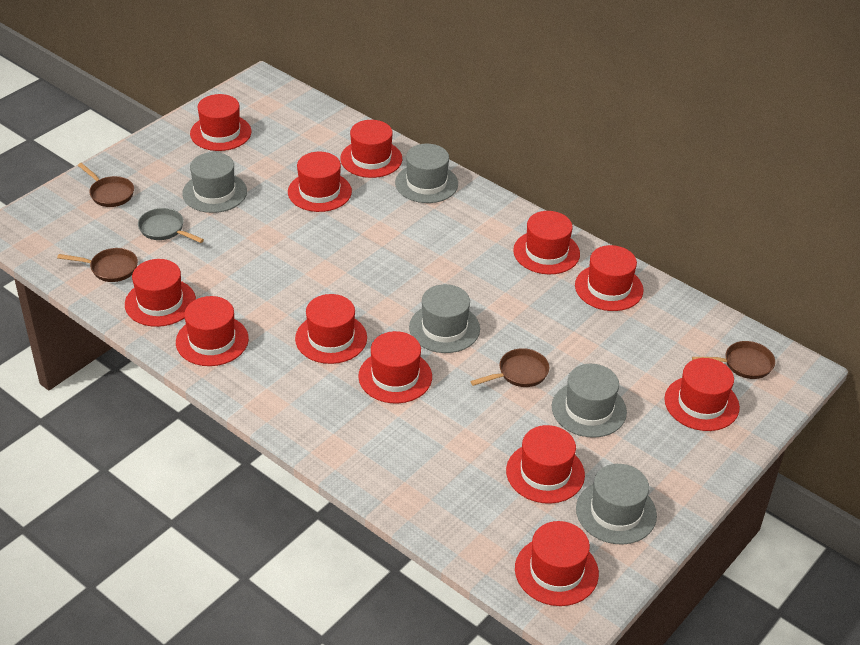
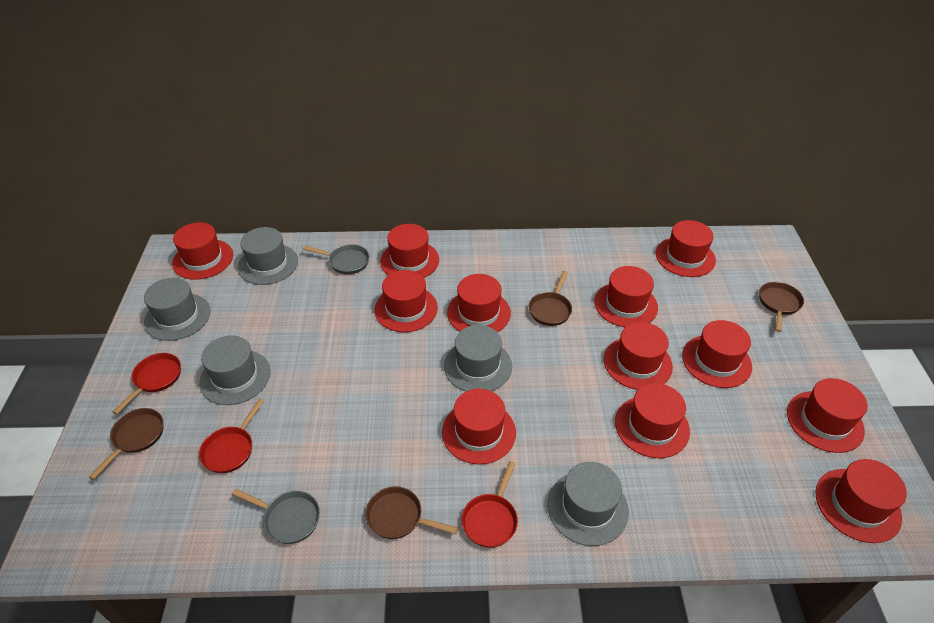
grey pan: [138,208,204,243] = 1 -> [232,489,320,544] [303,244,369,274] = 2
red pan: none = 0 -> [113,353,181,414] [199,398,264,473] [462,461,518,548] = 3

